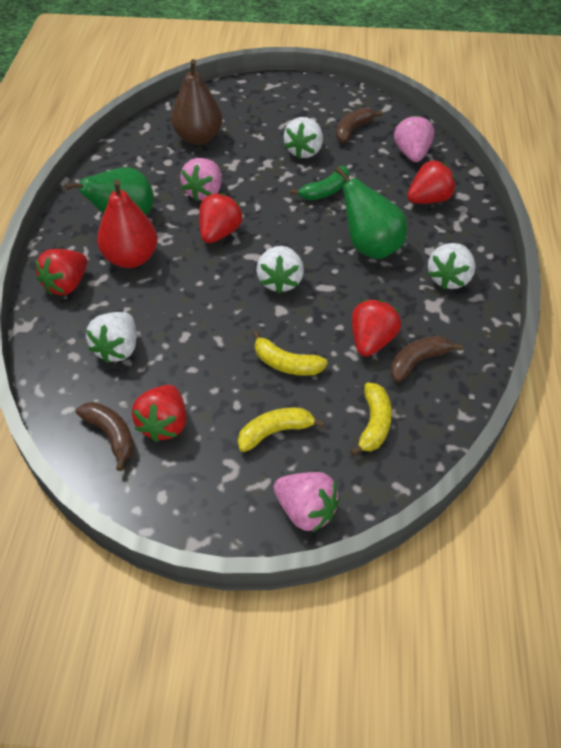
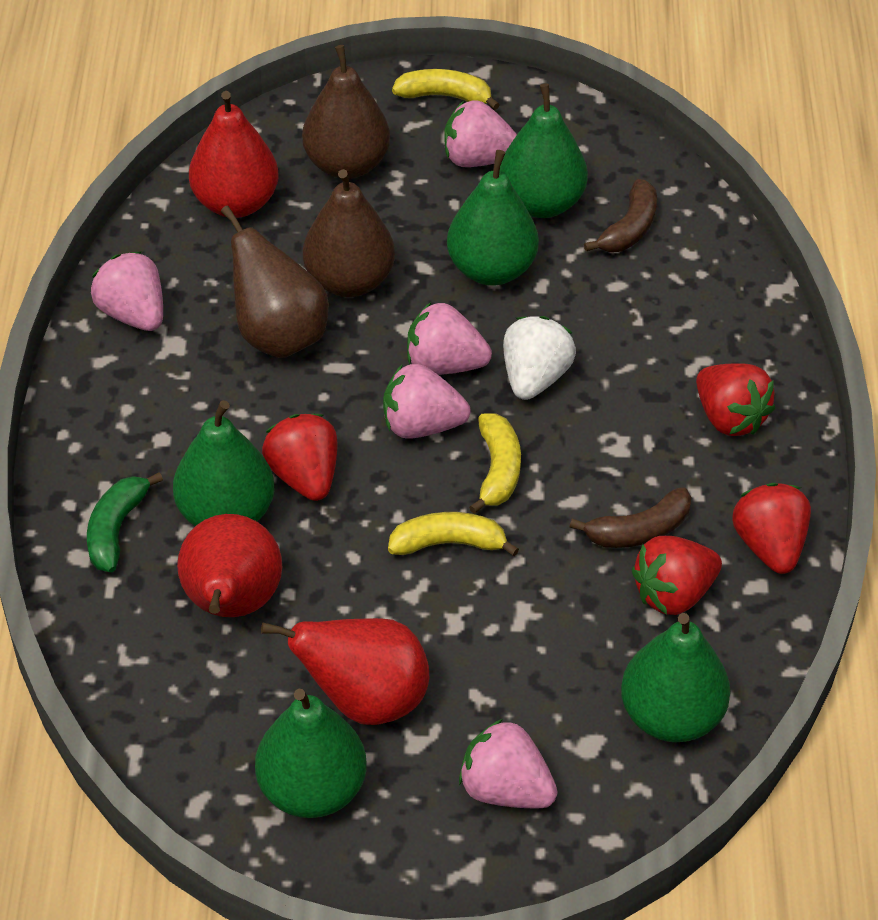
brown banana: [76,402,134,471] [336,108,383,143] [390,336,463,382] = 3 -> [570,487,692,548] [584,179,657,252] = 2
brown pear: [171,59,223,145] = 1 -> [221,205,329,358] [302,45,390,179] [303,169,395,297] = 3
green pear: [65,167,154,216] [334,166,407,259] = 2 -> [173,400,274,526] [255,689,367,818] [447,150,539,286] [500,83,588,218] [621,613,730,742] = 5
pink strawberry: [180,158,222,201] [274,472,340,532] [394,115,434,162] = 3 -> [91,251,163,331] [383,364,471,439] [407,302,492,375] [444,100,517,167] [459,719,557,809] = 5
red pear: [97,179,158,268] = 1 -> [177,514,282,617] [189,91,279,218] [261,618,429,725] = 3
red strawberry: [35,249,87,295] [132,385,186,442] [199,193,243,243] [352,300,401,357] [407,160,455,204] = 5 -> [262,414,338,501] [632,536,722,615] [696,363,775,436] [732,483,811,574] = 4
white strawberry: [86,312,137,363] [256,246,304,294] [284,117,323,158] [428,243,475,289] = 4 -> [503,316,576,400] = 1

